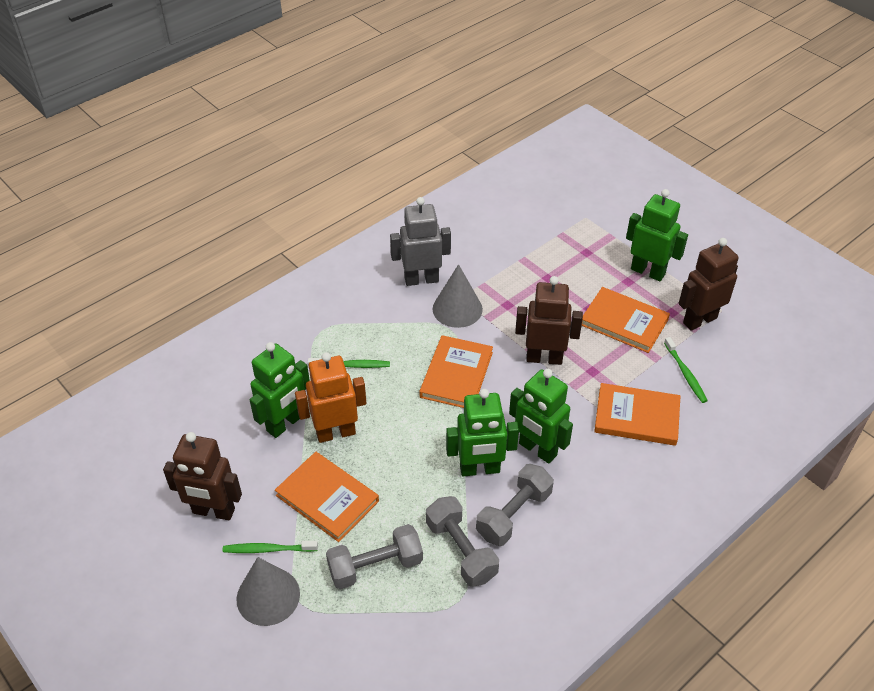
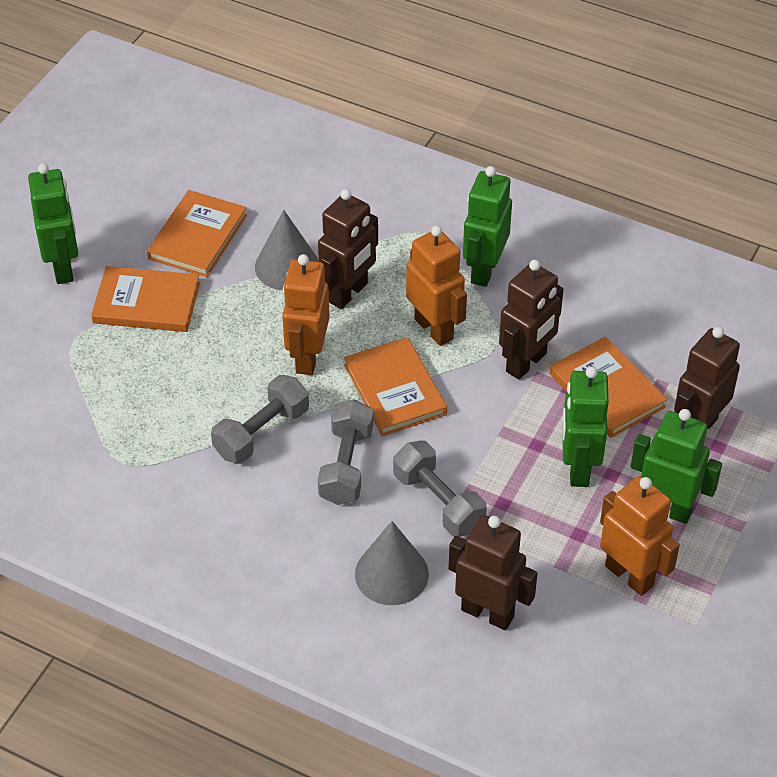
brown robot: [163,432,242,520] [515,276,583,365] [678,238,739,331] = 3 -> [318,189,378,309] [448,515,538,630] [499,260,563,380] [674,327,740,429] = 4
green toothbrush: [223,541,318,553] [308,358,390,368] [664,337,708,403] = 3 -> none = 0
grey robot: [390,197,451,286] = 1 -> none = 0
orange robot: [295,352,367,443] = 1 -> [282,254,330,375] [406,226,467,346] [600,476,680,596] = 3

